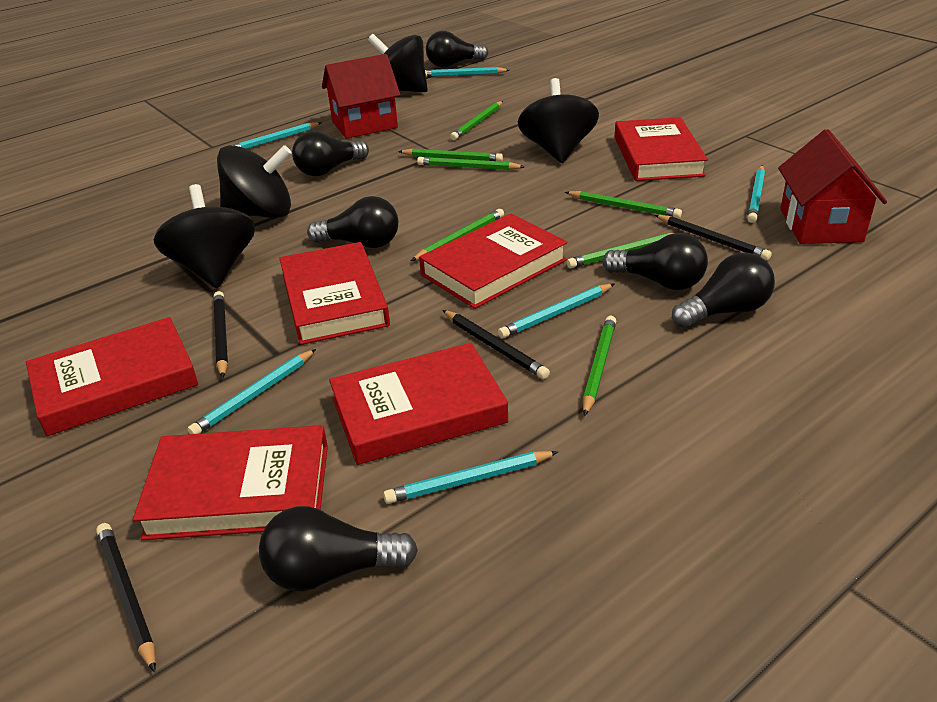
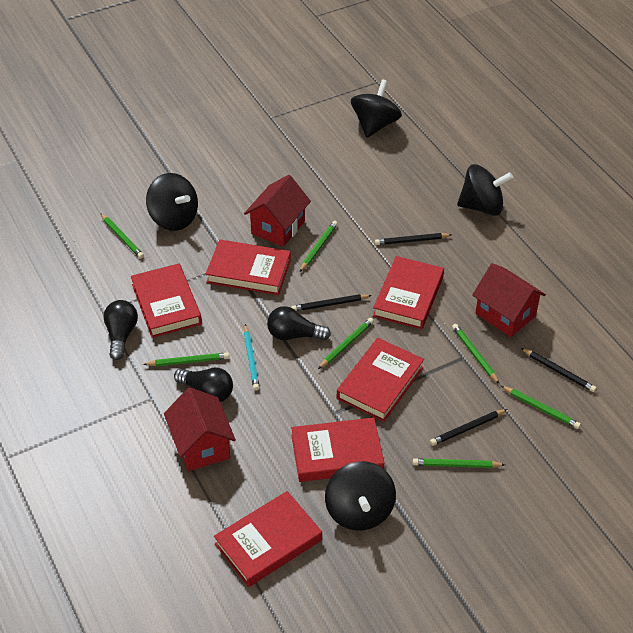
black light bulb: [259,506,418,591] [292,131,369,176] [307,196,398,248] [426,31,488,68] [602,233,708,290] [672,252,775,328] = 6 -> [103,300,138,360] [174,368,233,402] [267,306,331,341] = 3
red house: [322,54,400,139] [778,129,887,244] = 2 -> [164,388,236,471] [244,175,311,247] [472,263,546,337] = 3
turquoise pencil: [187,349,316,434] [233,122,321,149] [383,451,558,504] [425,67,509,77] [498,284,614,339] [748,165,765,223] = 6 -> [244,324,260,391] = 1

